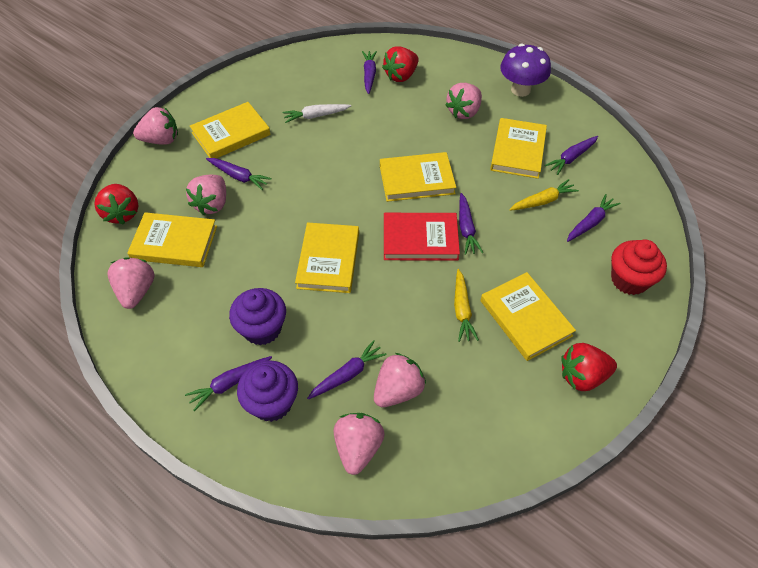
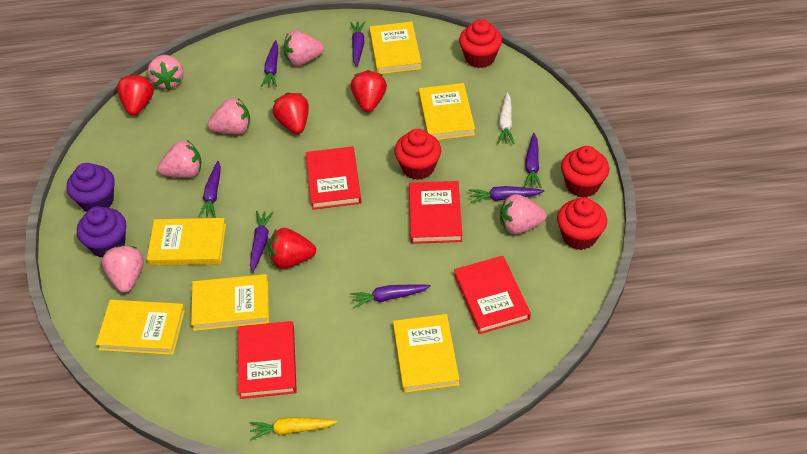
purple mushroom: [500,44,551,97] = 1 -> none = 0
red book: [384,213,460,261] = 1 -> [238,321,297,399] [306,146,361,210] [409,181,462,244] [454,256,531,334] = 4
red cupcake: [611,240,667,295] = 1 -> [394,129,441,180] [459,19,502,68] [557,197,607,250] [561,146,609,197] = 4
red strawberry: [94,184,138,225] [382,46,419,82] [561,343,617,391] = 3 -> [117,74,154,116] [268,228,316,269] [273,93,309,134] [351,70,387,112] = 4
yellow carrot: [454,269,479,342] [509,179,579,211] = 2 -> [250,417,338,440] = 1

